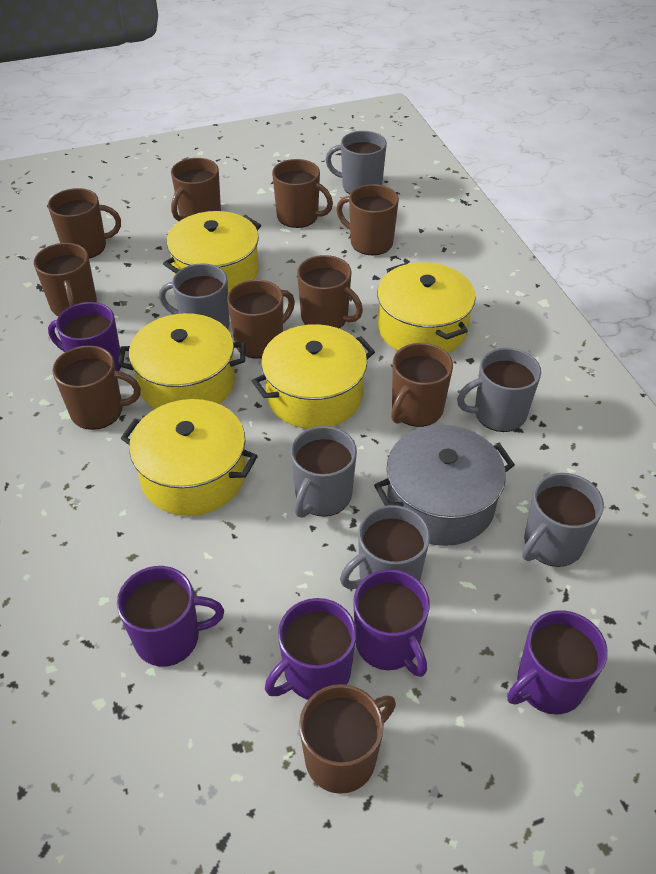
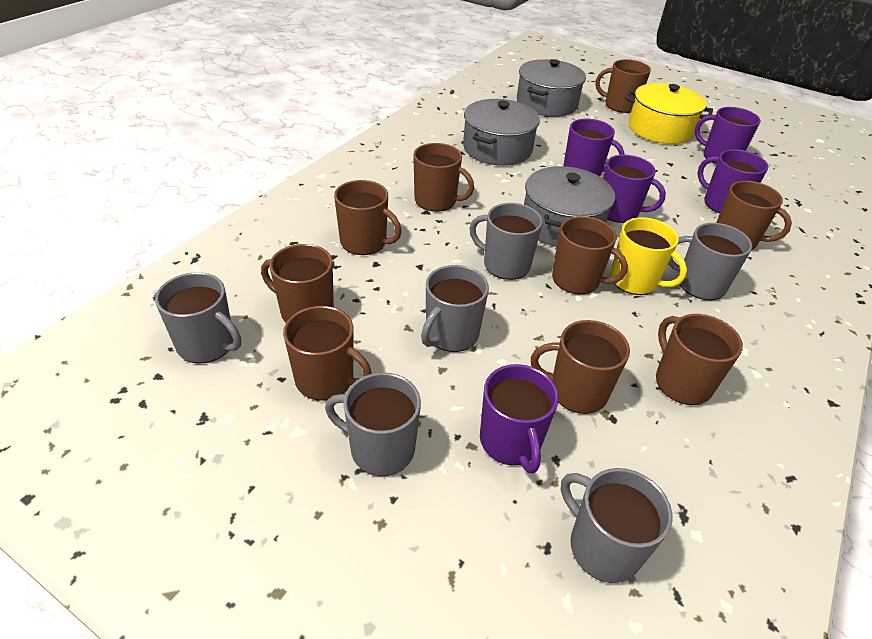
brown mug: [34,243,97,316] [48,188,121,259] [52,345,141,430] [171,158,221,221] [227,280,295,359] [272,159,333,228] [297,255,363,328] [299,684,396,794] [336,184,399,255] [391,343,453,427] = 10 -> [261,244,334,322] [283,306,372,401] [334,180,402,255] [413,143,474,212] [531,320,630,414] [552,216,628,294] [595,59,651,113] [656,314,743,405] [716,181,792,250] = 9
grey pot: [374,425,515,546] = 1 -> [463,99,540,166] [517,59,586,117] [524,166,615,247] = 3
yellow mug: none = 0 -> [610,217,687,295] = 1
yellow pot: [118,313,246,409] [121,399,258,516] [163,211,261,293] [252,324,375,429] [377,262,476,353] = 5 -> [625,83,713,144] = 1

